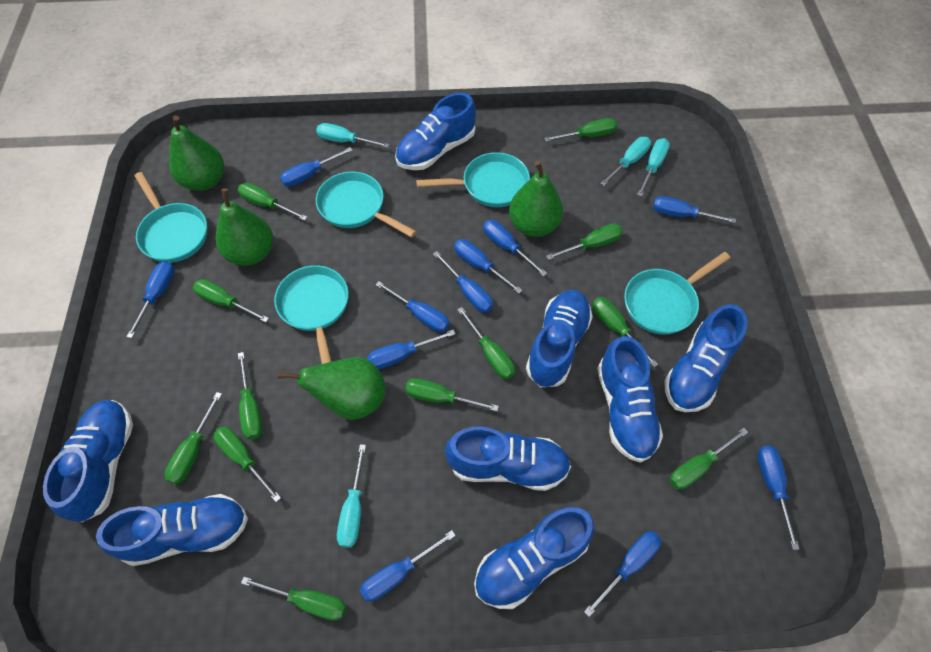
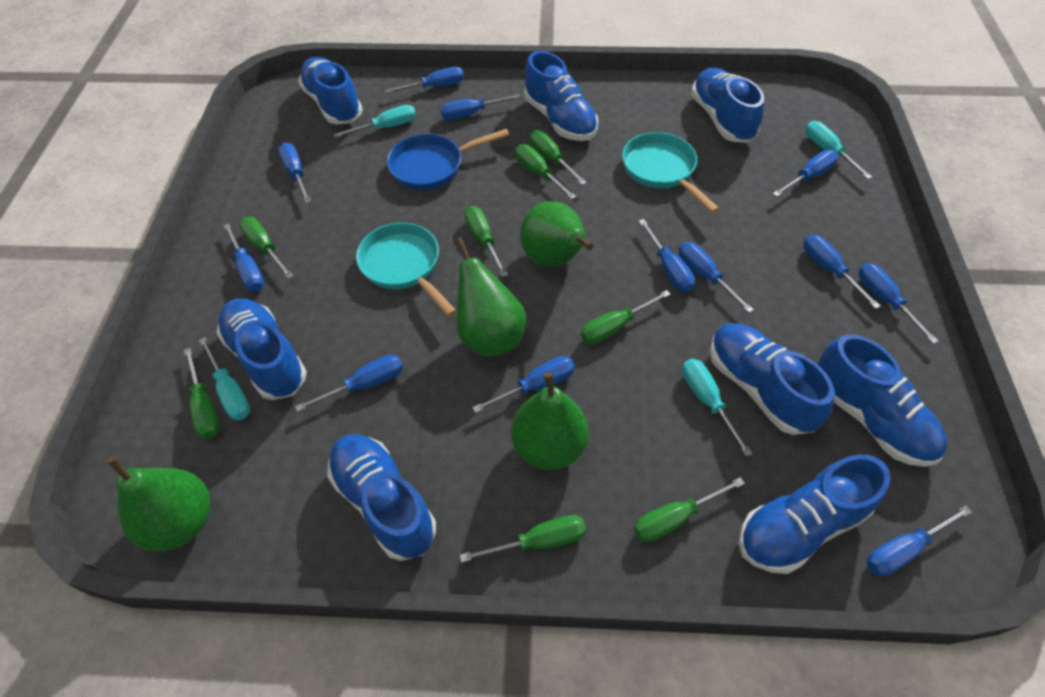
blue pan: none = 0 -> [387,129,509,190] = 1
blue screwdriver: [127,261,174,338] [280,147,353,187] [360,530,456,601] [367,330,455,369] [375,281,449,332] [433,251,493,313] [454,239,522,294] [483,220,547,277] [584,531,661,617] [653,196,736,223] [757,446,799,550] = 11 -> [223,223,264,291] [278,142,311,203] [295,355,403,412] [385,67,464,93] [440,94,521,120] [472,356,575,413] [639,219,695,292] [678,242,754,313] [773,150,838,197] [804,235,880,309] [859,263,939,344] [867,506,972,577] = 12
green screwdriver: [164,392,222,484] [193,279,269,323] [213,427,281,502] [237,183,307,221] [238,352,262,439] [241,577,346,621] [405,378,499,411] [457,307,515,379] [544,118,617,142] [546,223,623,260] [592,297,658,367] [669,428,748,490] = 12 -> [184,347,220,439] [239,217,294,279] [460,515,586,563] [464,206,508,277] [515,144,576,199] [530,130,587,185] [581,290,671,344] [634,477,745,542] = 8
turquoise pan: [134,172,207,263] [274,265,349,364] [316,172,416,238] [416,152,530,207] [624,252,730,335] = 5 -> [356,222,457,317] [622,132,720,213] = 2

